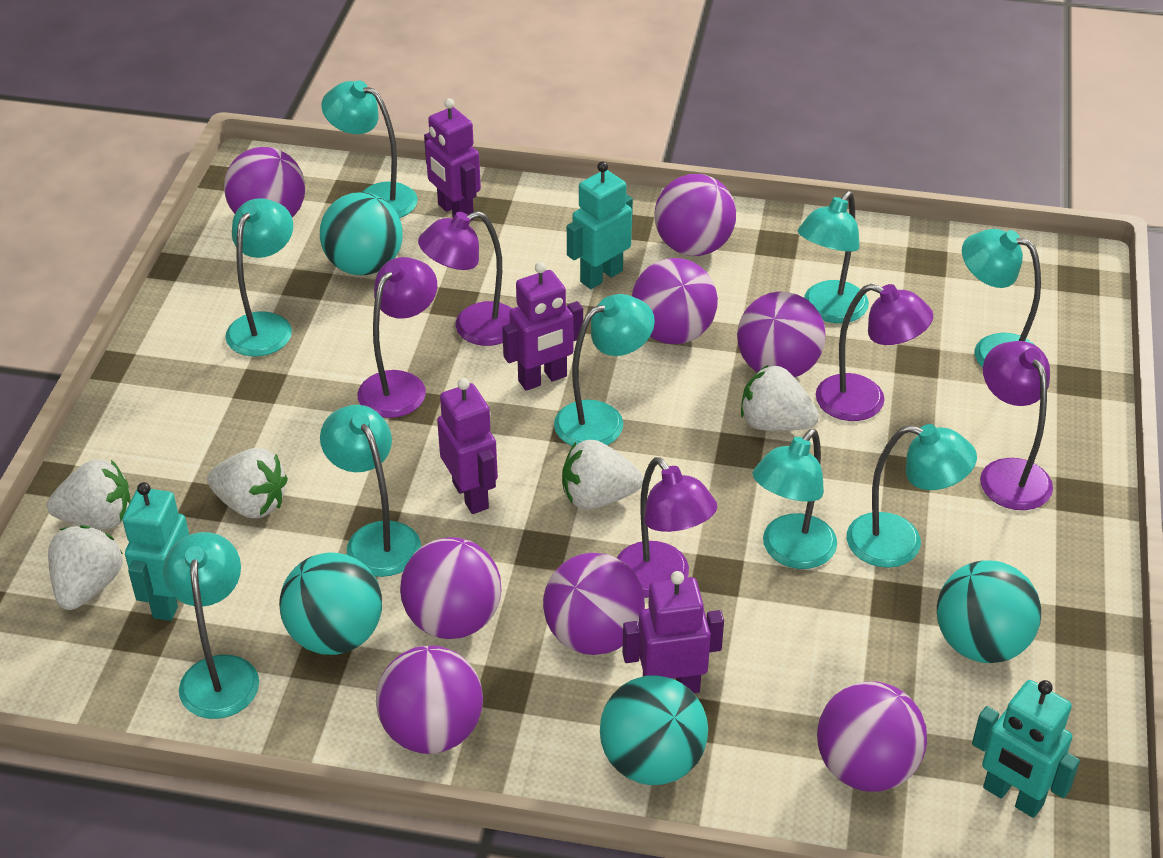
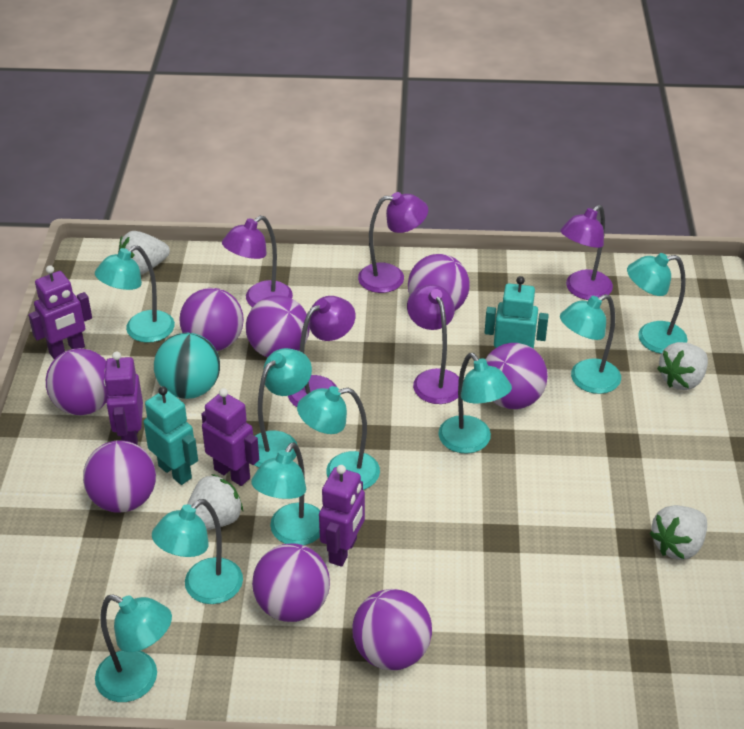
turquoise ball: [279,552,382,655] [320,192,403,275] [600,675,708,785] [937,561,1041,663] = 4 -> [154,333,220,399] = 1
turquoise robot: [122,482,189,621] [567,161,633,289] [972,680,1080,818] = 3 -> [144,386,198,485] [484,276,549,349] = 2
white strawberry: [47,459,131,529] [48,525,123,610] [207,448,288,518] [562,440,643,510] [741,365,819,431] = 5 -> [118,231,170,274] [187,474,243,530] [649,505,707,560] [657,342,708,390] = 4

